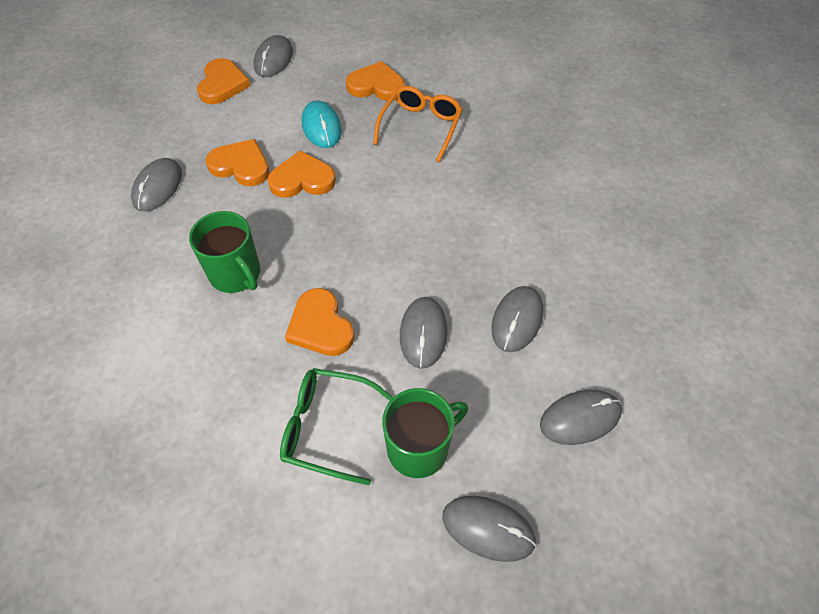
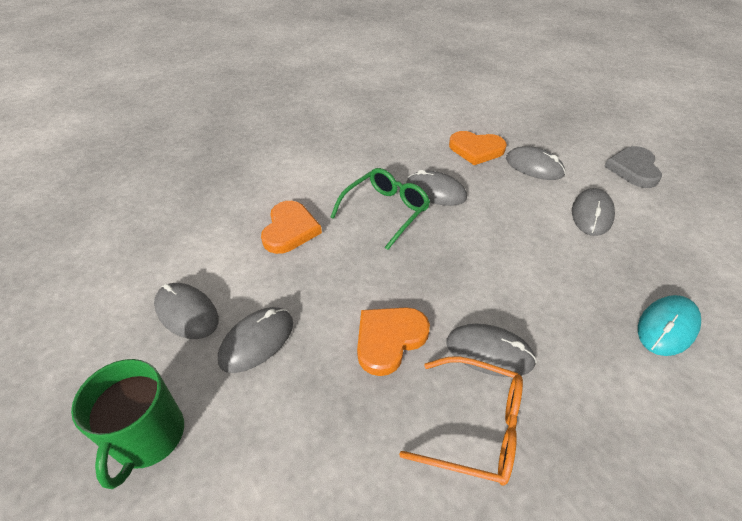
green mug: [189,211,260,293] [382,388,468,478] = 2 -> [71,359,184,489] = 1
grey heart: none = 0 -> [604,146,662,188] = 1
orange heart: [197,58,250,104] [206,139,270,186] [267,150,336,198] [285,288,354,356] [346,61,405,101] = 5 -> [261,201,322,254] [357,307,430,376] [449,131,507,165] = 3

